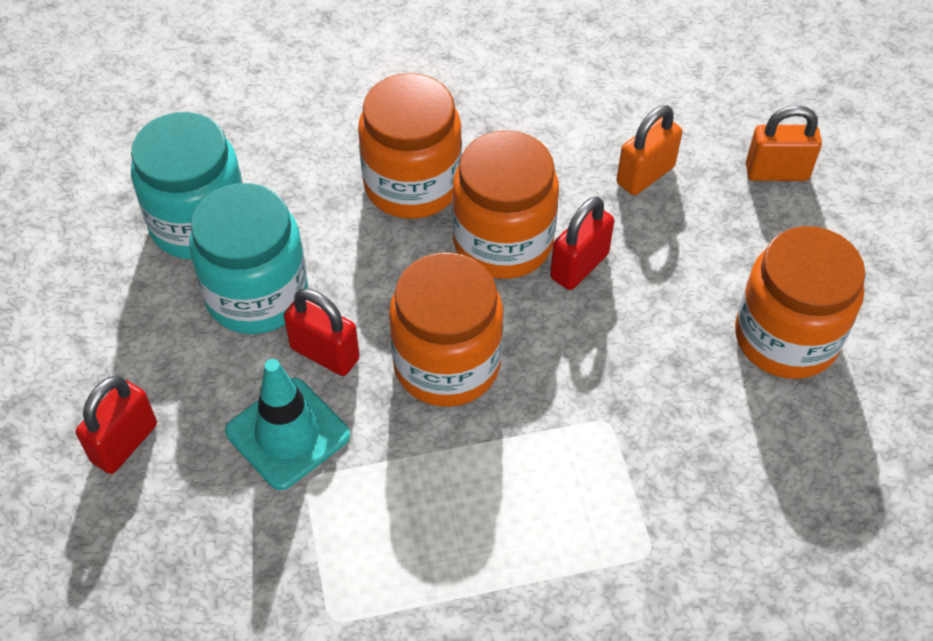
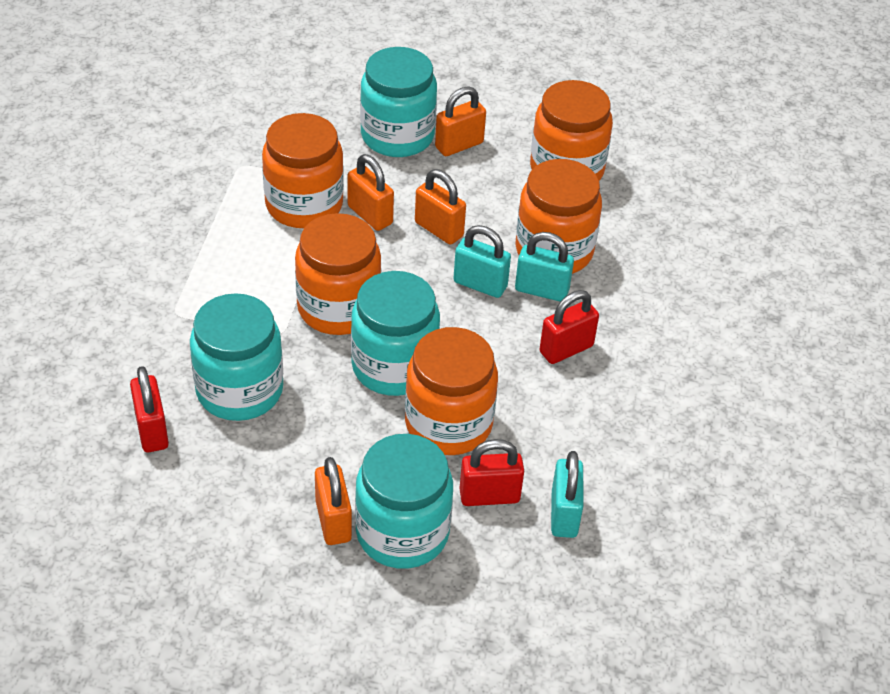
orange jar: [358,73,462,219] [389,252,503,407] [452,130,559,279] [735,226,865,379] = 4 -> [262,113,344,228] [295,213,381,335] [405,327,498,455] [515,159,602,274] [530,80,613,181] = 5
orange padlock: [617,105,682,195] [746,105,822,181] = 2 -> [315,457,352,545] [347,154,394,231] [415,169,466,245] [435,86,486,156] = 4
turquoise jar: [131,112,243,260] [189,183,308,334] = 2 -> [190,293,283,421] [351,271,440,396] [355,434,453,569] [360,47,437,157] = 4
turquoise padlock: none = 0 -> [453,225,511,298] [515,232,574,302] [551,451,583,538] = 3
turquoise traffic cone: [225,359,350,490] = 1 -> none = 0

